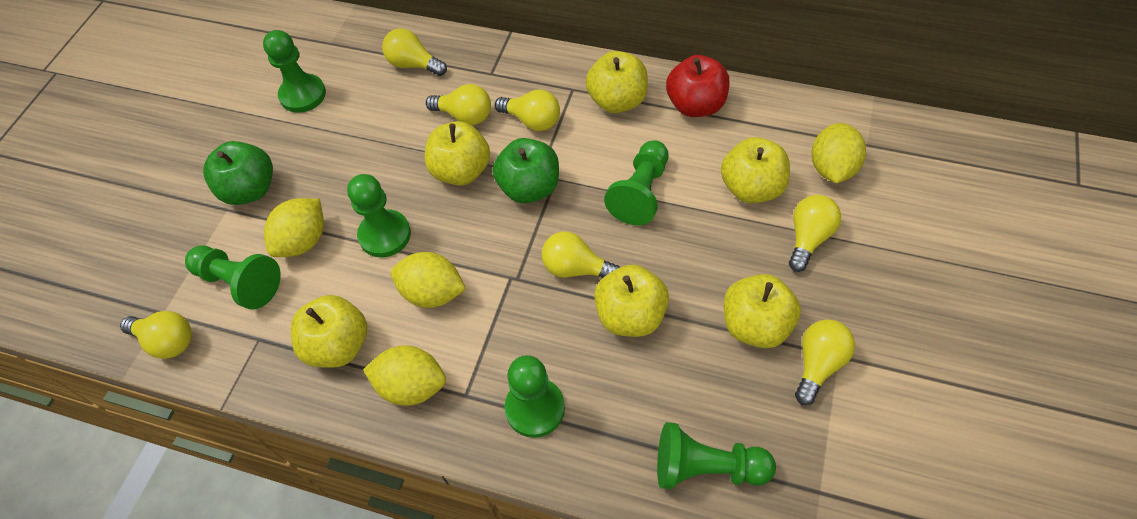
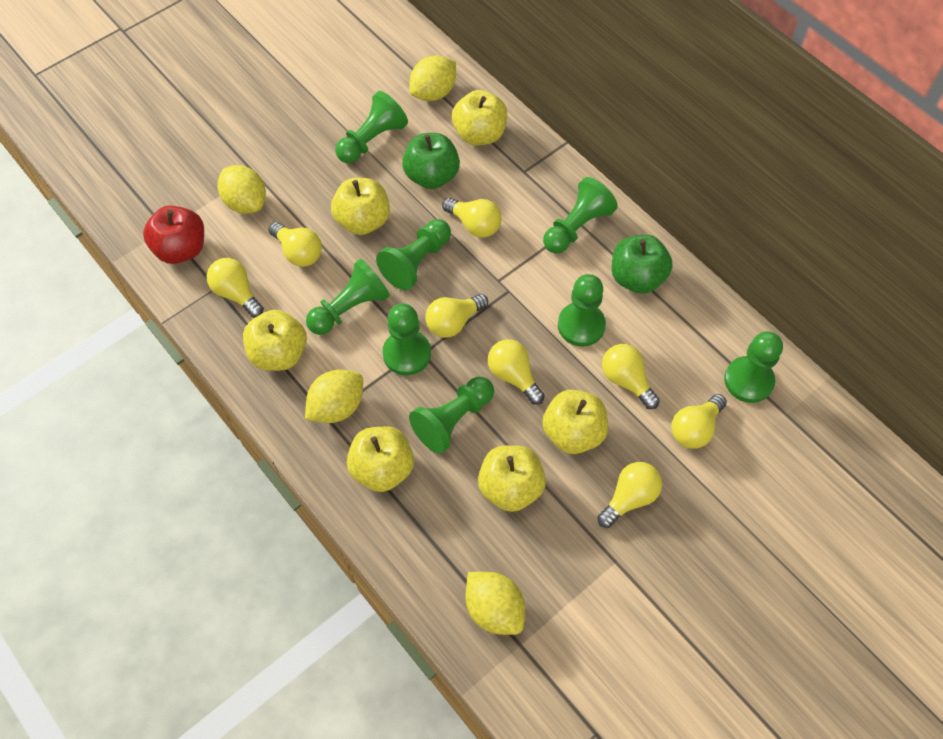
green pawn: [185,246,281,310] [263,30,326,113] [347,174,411,257] [504,355,565,438] [604,140,669,225] [657,422,776,489] = 6 -> [306,259,390,335] [335,91,408,163] [376,219,451,290] [382,304,431,375] [409,377,494,454] [543,177,618,254] [558,274,606,347] [724,331,783,403] = 8
yellow light bulb: [120,311,192,359] [382,28,447,76] [426,84,491,125] [495,89,560,131] [542,231,620,278] [789,195,841,272] [795,319,855,405] = 7 -> [207,258,264,318] [269,222,322,267] [425,294,488,338] [442,198,502,238] [488,339,545,405] [597,462,662,528] [602,344,660,409] [671,394,727,449] = 8

